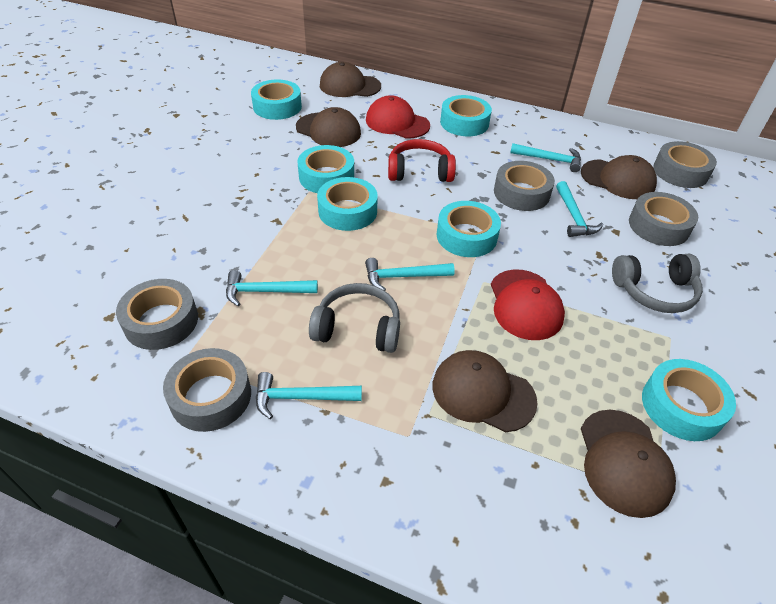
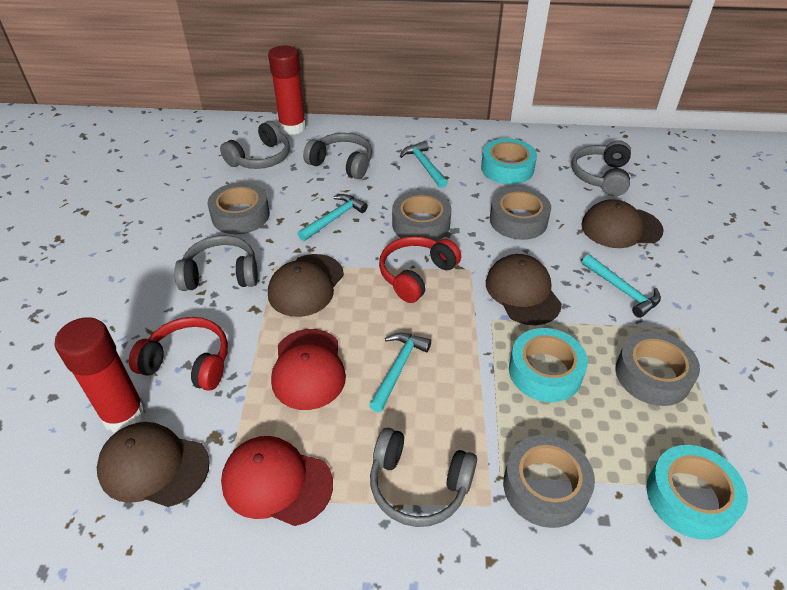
brown cap: [296,107,361,147] [320,62,381,97] [433,350,538,432] [581,155,657,199] [581,410,676,518] = 5 -> [97,422,210,507] [268,254,344,317] [486,254,562,325] [581,199,664,248] = 4
grey headphones: [309,283,400,353] [612,254,703,313] = 2 -> [174,235,258,291] [220,121,290,169] [303,133,372,179] [370,427,477,527] [571,140,631,196] = 5
red glue stick: none = 0 -> [55,317,146,433] [268,46,306,135] = 2
red headphones: [388,139,456,182] = 1 -> [129,317,228,391] [379,236,461,303] = 2
turquoise hammer: [226,270,318,306] [256,372,362,419] [365,258,455,291] [510,143,581,172] [556,181,603,237] = 5 -> [298,194,368,241] [369,333,431,412] [400,141,448,188] [582,254,661,318] = 4
turquoise tape: [251,79,302,120] [297,145,354,193] [317,177,378,231] [437,201,501,257] [440,95,492,136] [642,359,736,441] = 6 -> [481,138,537,184] [509,328,588,402] [646,445,748,540] = 3

